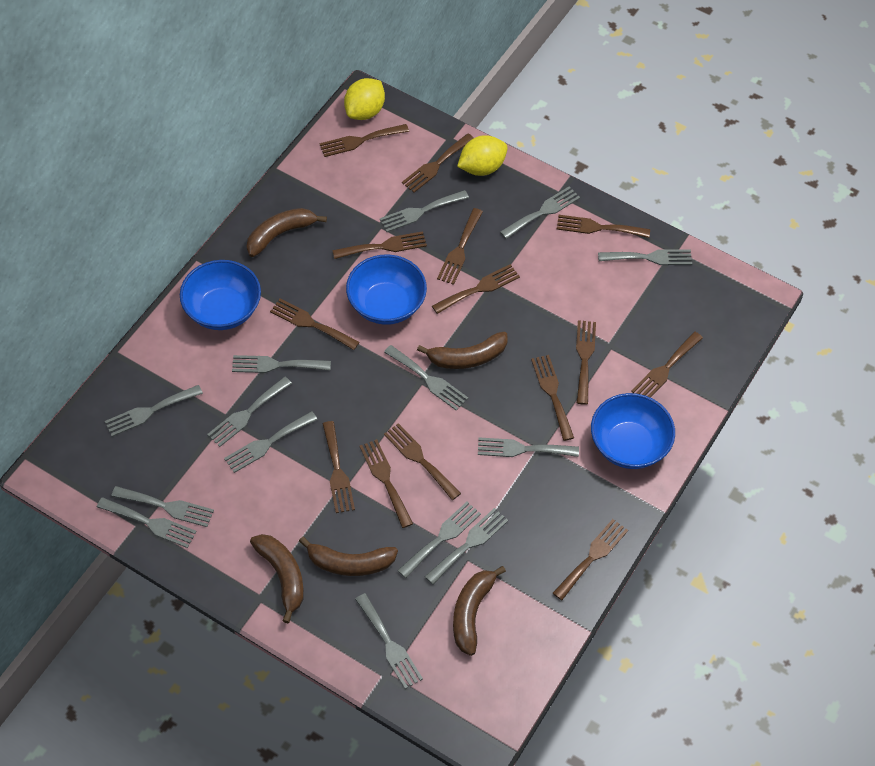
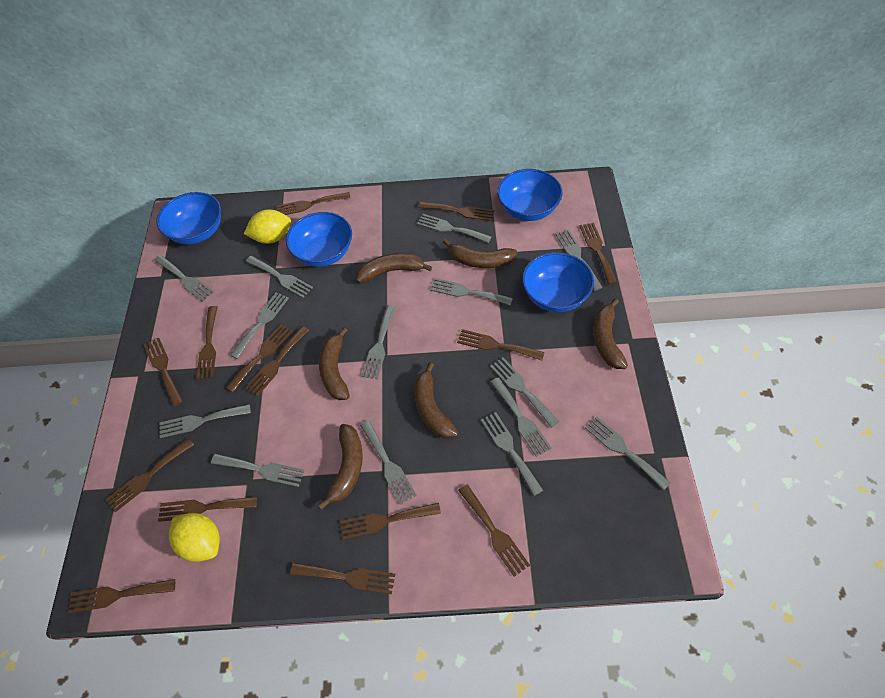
blue bowl: [180,260,261,330] [346,254,427,325] [591,393,675,469] = 3 -> [157,192,221,245] [286,212,352,267] [497,169,563,221] [522,252,594,312] = 4
brown banana: [247,208,327,257] [250,534,304,623] [299,537,398,576] [417,332,508,369] [453,566,506,656] = 5 -> [318,424,363,510] [319,328,350,400] [356,253,432,283] [414,362,458,439] [443,239,517,268] [593,298,628,369] = 6

